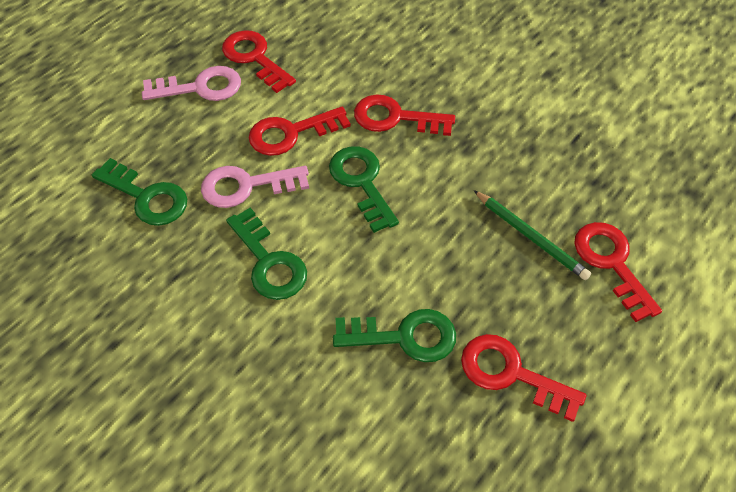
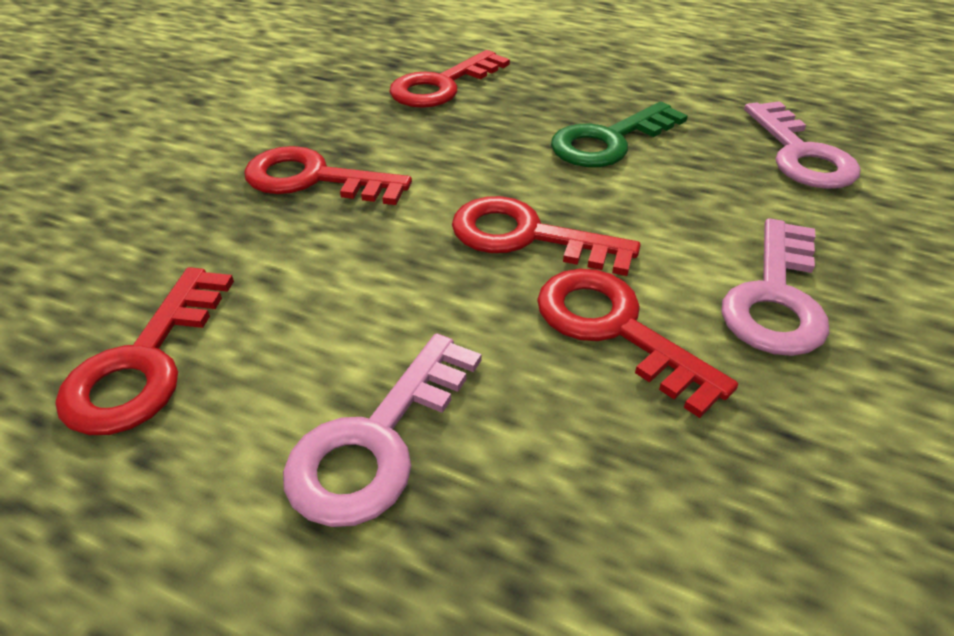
green key: [92,158,187,226] [226,208,307,300] [329,146,399,233] [333,309,456,362] = 4 -> [551,102,688,167] = 1
green pencil: [473,190,591,280] = 1 -> none = 0
pink key: [142,66,241,101] [201,166,309,208] = 2 -> [283,333,481,527] [721,218,829,356] [744,101,861,189] = 3

